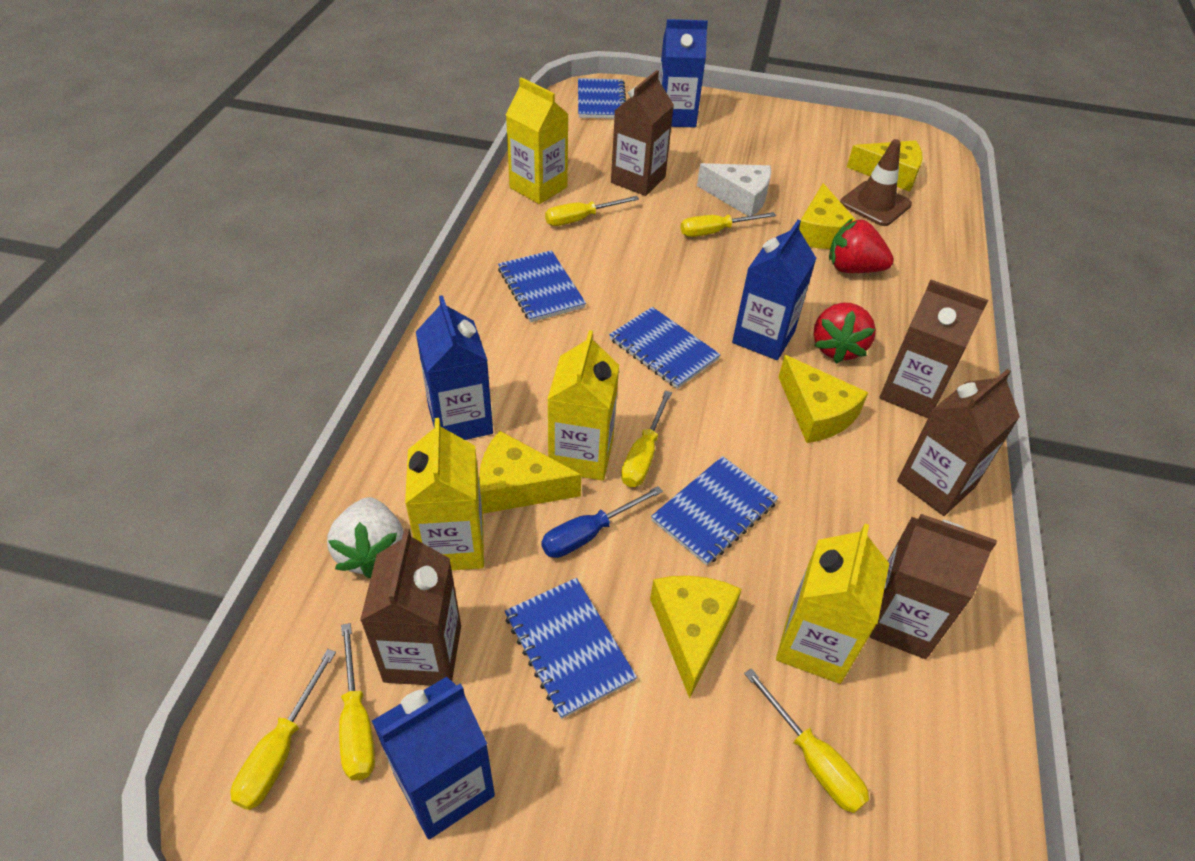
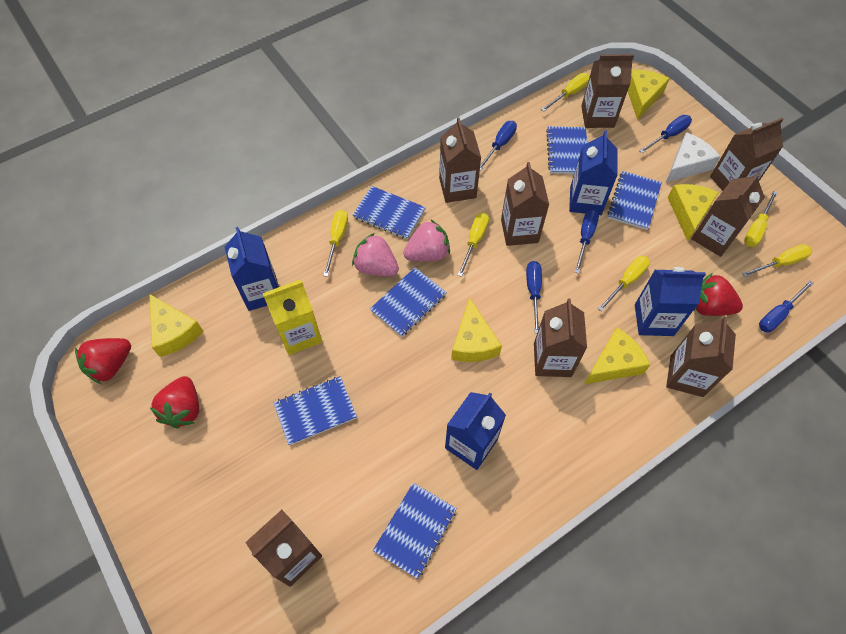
blue notebook: [498,250,586,322] [505,578,637,719] [578,78,626,119] [609,307,721,389] [651,456,779,565] = 5 -> [274,376,357,446] [353,186,426,239] [370,268,447,337] [373,483,457,579] [546,126,587,174] [608,171,662,230] = 6
blue screwdriver: [541,486,663,558] = 1 -> [480,121,517,171] [526,261,542,334] [575,209,599,274] [639,115,692,153] [759,281,814,332] = 5
brown carton: [360,528,461,686] [611,70,674,196] [869,514,997,659] [880,280,988,418] [897,369,1020,516] = 5 -> [245,510,322,587] [439,117,481,203] [501,162,549,246] [534,299,587,377] [581,54,634,128] [666,316,736,397] [692,172,765,257] [710,118,783,191] = 8
brown traffic cone: [840,139,912,226] = 1 -> none = 0
pink strawberry: none = 0 -> [352,233,399,277] [403,219,450,261] = 2
red strawberry: [813,303,876,364] [829,218,894,273] = 2 -> [75,338,131,384] [150,376,199,428] [694,273,743,316] = 3
white strawberry: [327,497,404,579] = 1 -> none = 0
yellow carton: [405,418,484,570] [506,77,569,204] [548,330,619,481] [776,523,889,684] = 4 -> [263,280,322,355] = 1

